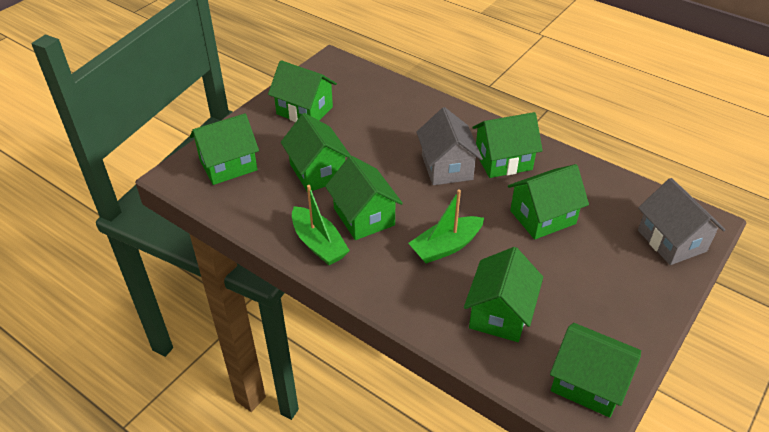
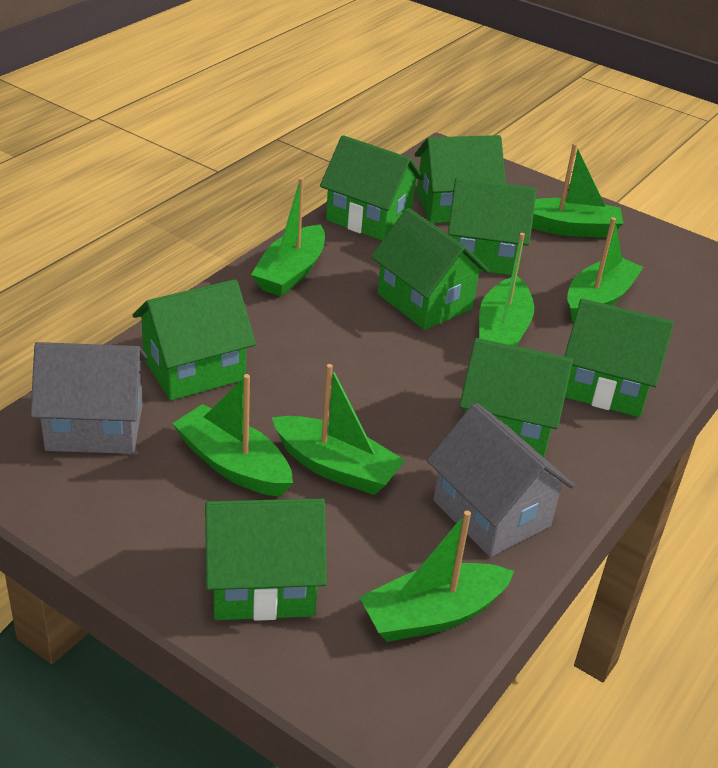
green boat: [292,185,350,265] [408,189,484,263] = 2 -> [172,374,293,497] [251,177,325,297] [272,364,406,495] [359,511,514,642] [479,233,534,346] [532,143,624,238] [567,217,643,322] = 7

